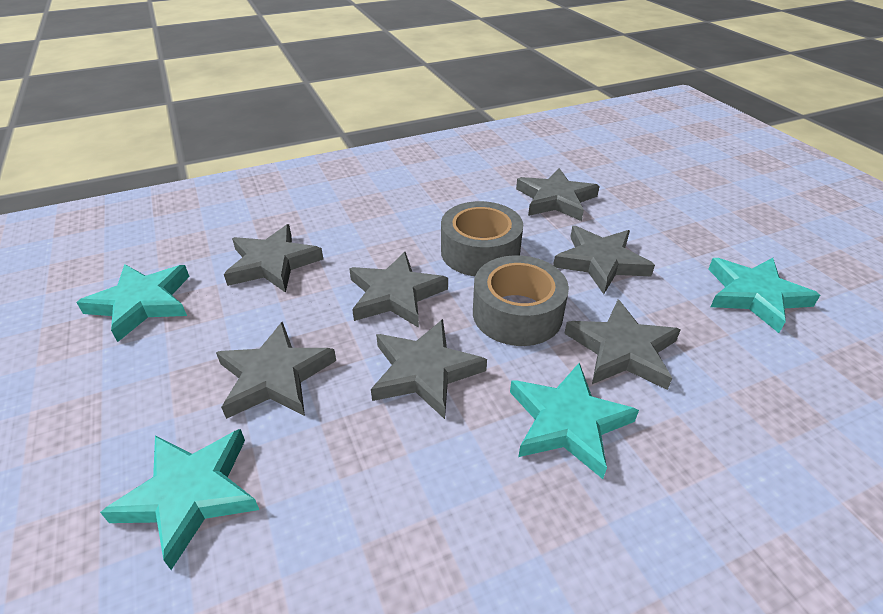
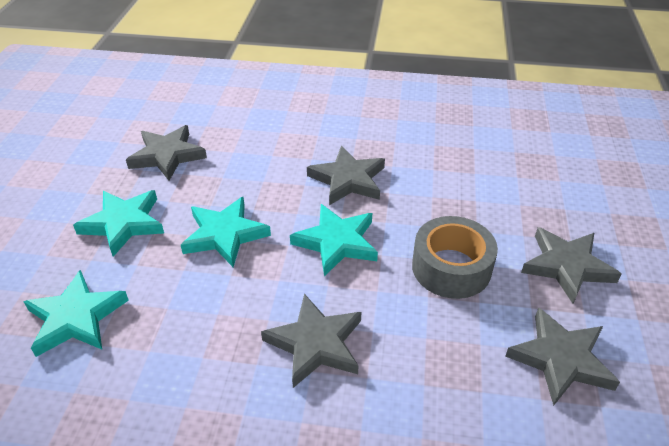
grey star: [216,321,336,419] [224,224,323,293] [349,252,448,328] [371,319,487,419] [516,168,600,221] [553,226,655,294] [564,299,681,390] = 7 -> [126,125,207,181] [261,294,361,388] [307,146,385,205] [505,307,620,406] [521,227,622,304] = 5
grey tape: [441,201,523,276] [473,255,569,346] = 2 -> [412,216,498,299] = 1

